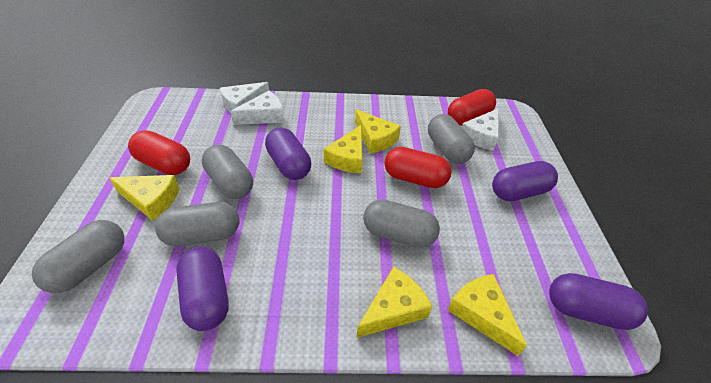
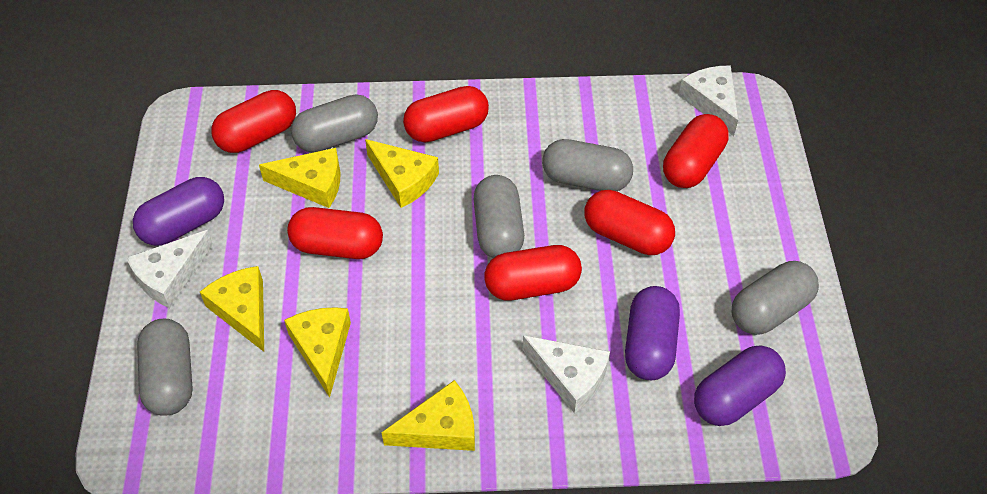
purple capsule: [176,247,229,331] [265,128,311,180] [492,161,558,201] [549,273,648,330] = 4 -> [133,177,224,246] [625,286,680,380] [694,345,786,426] = 3
red capsule: [128,130,190,175] [384,147,452,188] [448,89,496,126] = 3 -> [211,90,296,153] [287,207,383,259] [403,86,489,142] [484,245,582,301] [585,190,675,255] [663,114,729,188] = 6

